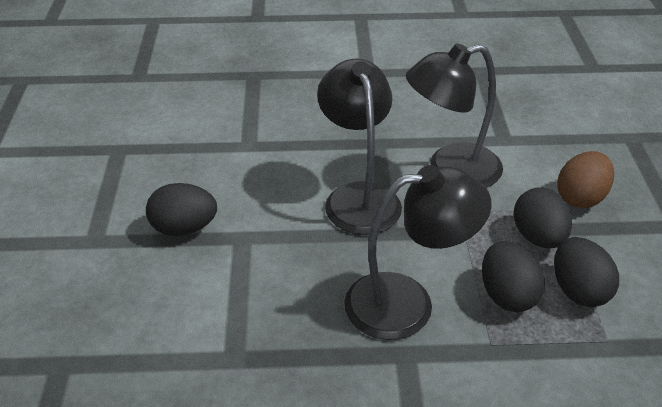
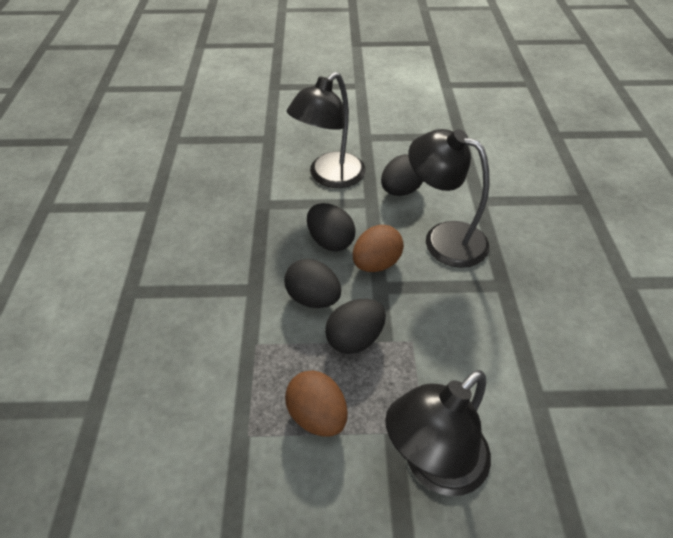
brown egg: [557,151,614,208] = 1 -> [285,370,348,437] [353,225,404,272] = 2

